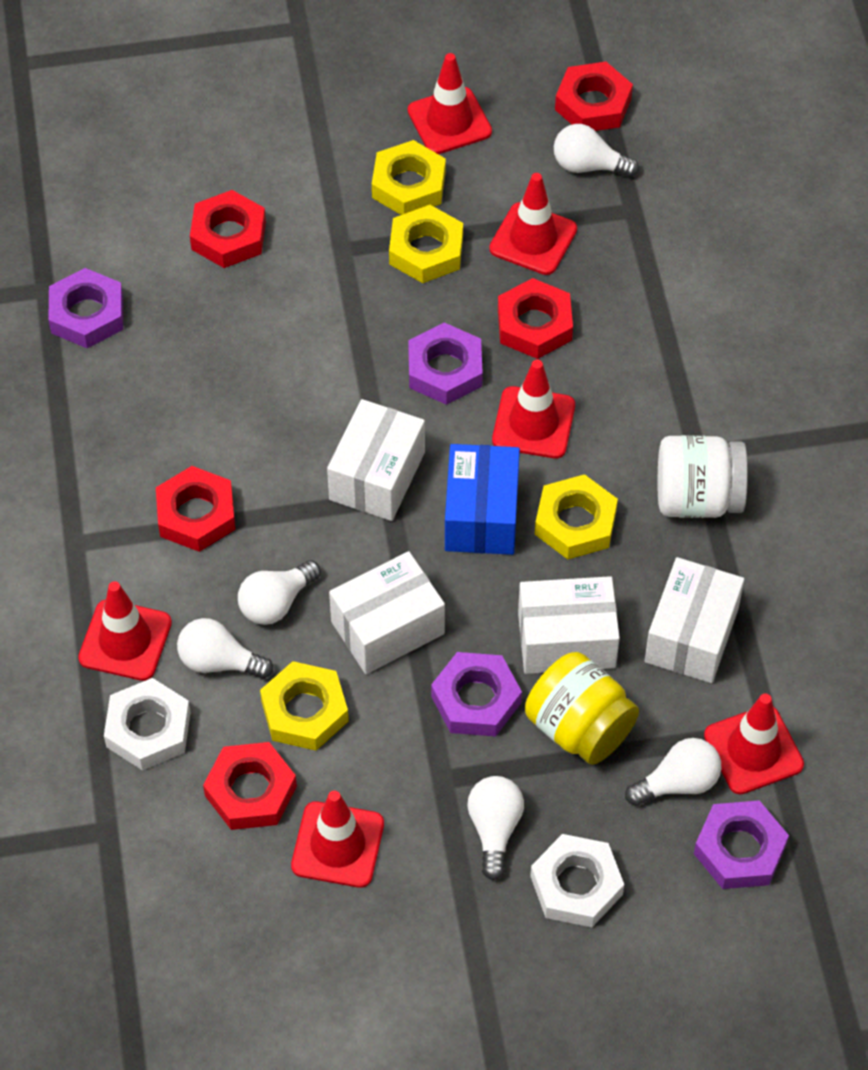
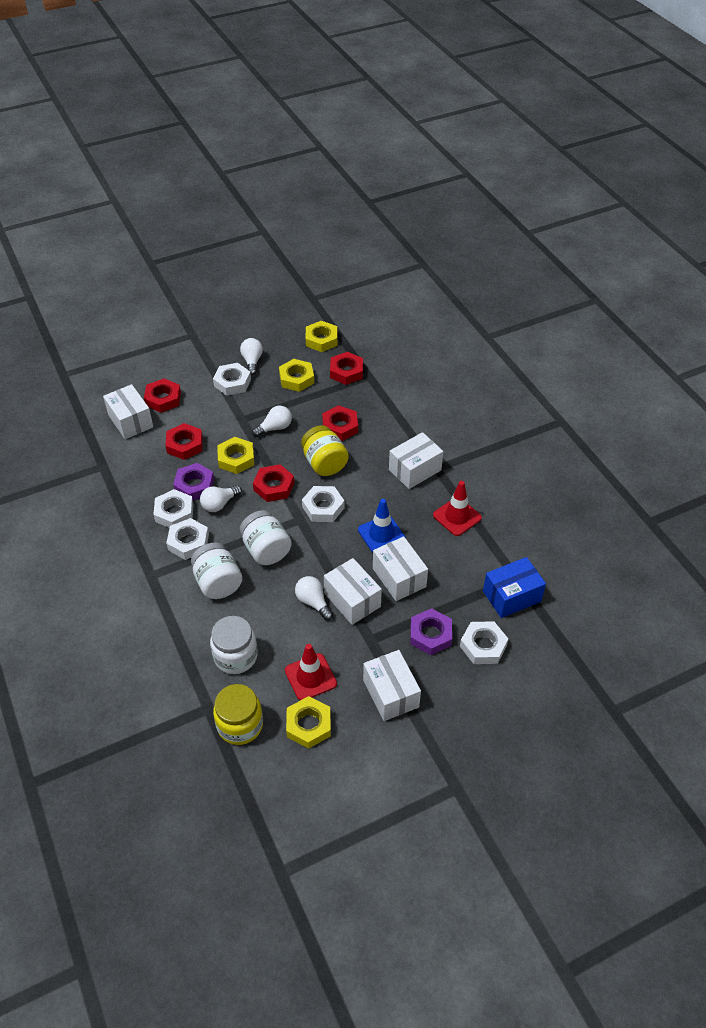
blue traffic cone: none = 0 -> [358,499,406,553] = 1
purple nut: [48,268,123,348] [408,322,483,405] [431,652,522,737] [694,800,789,889] = 4 -> [173,463,214,501] [410,608,452,655] = 2
red traffic cone: [78,581,172,681] [291,790,384,888] [408,53,492,154] [489,173,577,275] [492,360,575,458] [704,693,804,794] = 6 -> [285,644,337,700] [433,481,482,536] = 2
white box: [327,399,425,521] [329,551,445,674] [518,576,620,674] [645,557,744,683] = 4 -> [103,384,153,439] [324,558,382,625] [363,650,421,721] [373,536,428,601] [389,432,443,489] = 5
white jar: [658,435,748,518] = 1 -> [191,543,242,599] [210,616,258,674] [240,510,292,565] = 3
white light bulb: [177,618,273,679] [238,560,321,625] [467,776,524,880] [554,124,639,177] [625,738,722,806] = 5 -> [200,485,242,512] [240,338,263,376] [252,406,292,437] [295,576,333,620] = 4
white nut: [104,678,191,771] [530,834,624,927] = 2 -> [153,489,193,528] [166,518,209,560] [213,363,251,396] [302,486,345,522] [460,621,508,664] = 5
yellow jar: [525,652,639,765] = 1 -> [213,684,263,745] [301,425,349,476] = 2

